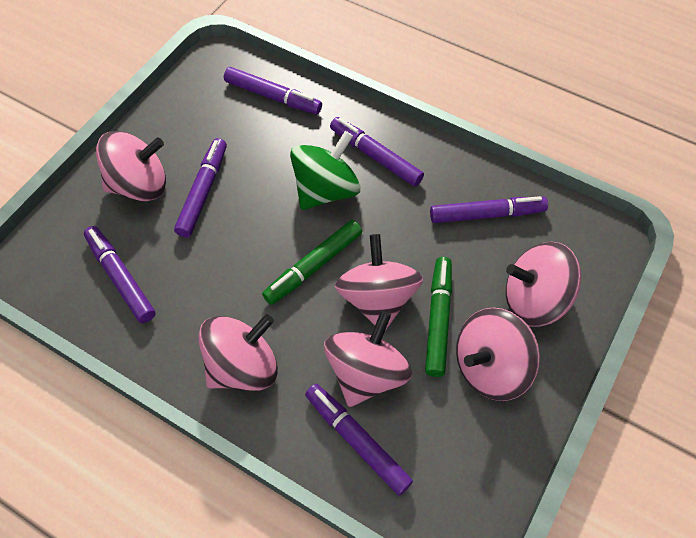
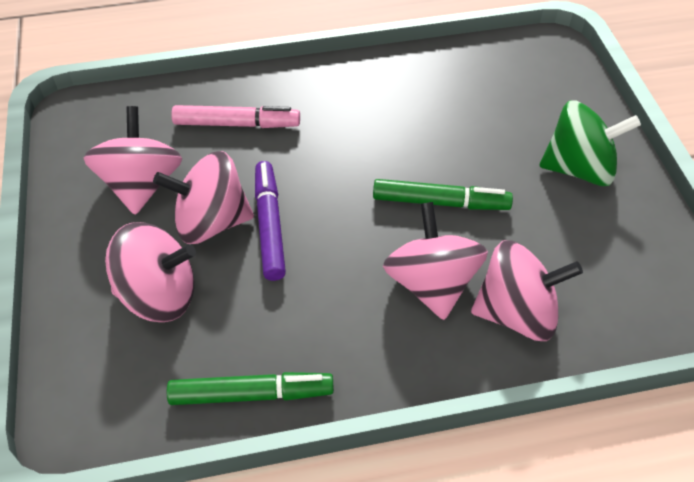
pink marker: none = 0 -> [171,105,300,128] = 1
pink spinning top: [96,131,166,201] [198,314,278,391] [324,311,412,407] [335,234,423,331] [456,308,540,401] [506,242,581,326] = 6 -> [83,106,182,215] [105,222,196,322] [153,151,254,244] [383,202,488,320] [471,240,583,341] = 5
purple marker: [84,226,155,323] [174,138,227,238] [224,67,322,114] [305,384,413,496] [330,117,424,187] [430,196,548,223] = 6 -> [255,161,286,281] = 1

